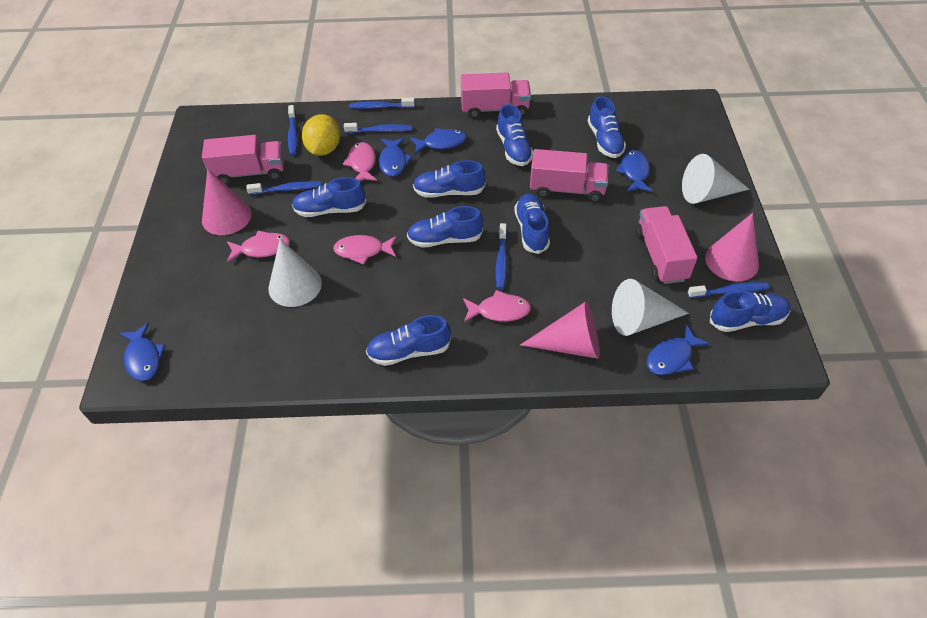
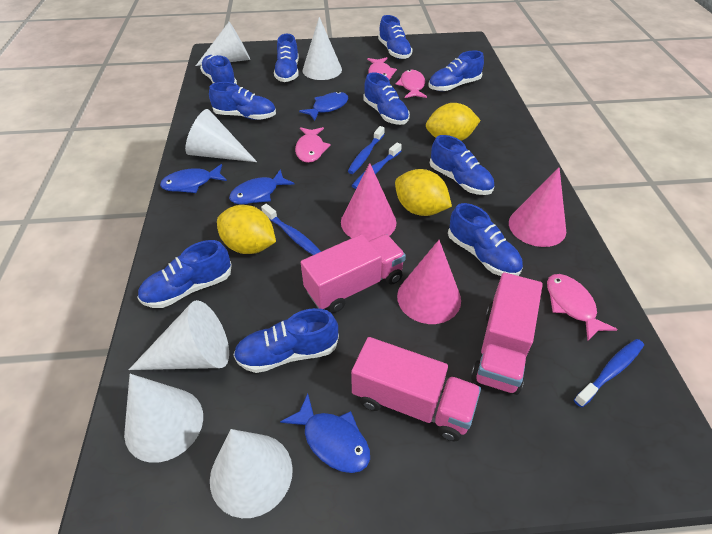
blue fish: [119,323,165,381] [379,138,412,177] [410,128,467,154] [616,150,652,192] [646,324,710,375] = 5 -> [160,164,227,193] [229,169,295,204] [280,393,370,473] [299,91,349,121] = 4
blue shoe: [292,177,366,217] [366,315,451,366] [407,206,483,248] [413,160,485,198] [496,104,533,166] [514,194,550,254] [588,96,626,158] [710,291,791,332] = 8 -> [137,240,232,308] [200,55,237,84] [209,82,276,120] [233,308,339,373] [274,34,299,82] [363,72,410,125] [378,15,413,59] [428,51,484,91] [430,135,494,195] [448,203,523,276] = 10
blue toothbrush: [246,181,321,195] [288,105,298,155] [344,123,412,133] [349,98,415,109] [496,223,507,289] [687,282,769,298] = 6 -> [261,204,321,255] [348,126,385,174] [351,142,402,189] [574,339,644,407] = 4
pink truck: [202,135,284,185] [461,72,531,118] [530,149,609,202] [635,206,697,284] = 4 -> [301,234,406,313] [351,337,481,441] [471,272,543,395] = 3
white cone: [268,239,322,307] [612,279,689,336] [682,154,750,204] = 3 -> [124,374,203,463] [129,300,229,370] [185,109,257,162] [196,22,250,66] [210,429,293,518] [303,17,342,80] = 6
yellow lemon: [302,114,340,156] = 1 -> [217,205,276,254] [395,169,452,216] [426,103,481,141] = 3

